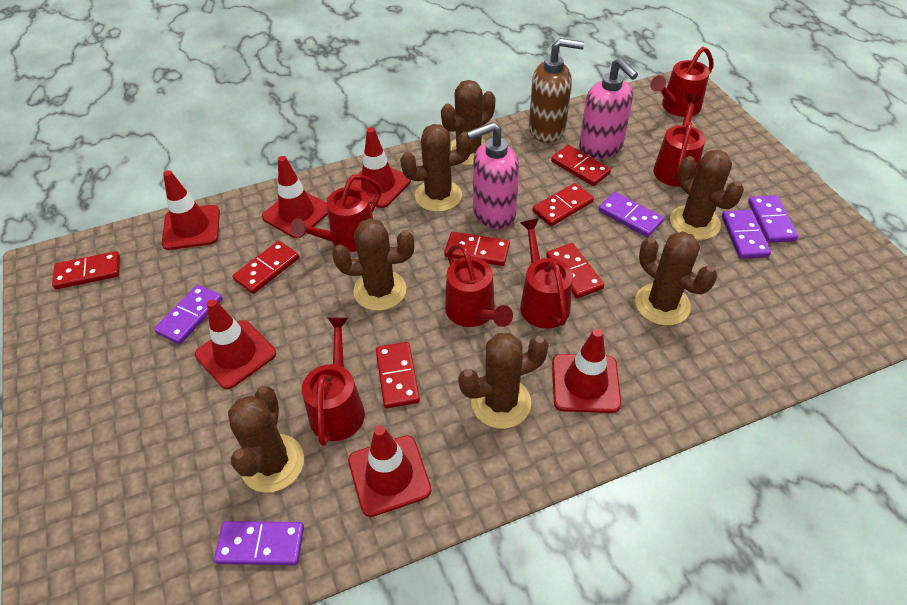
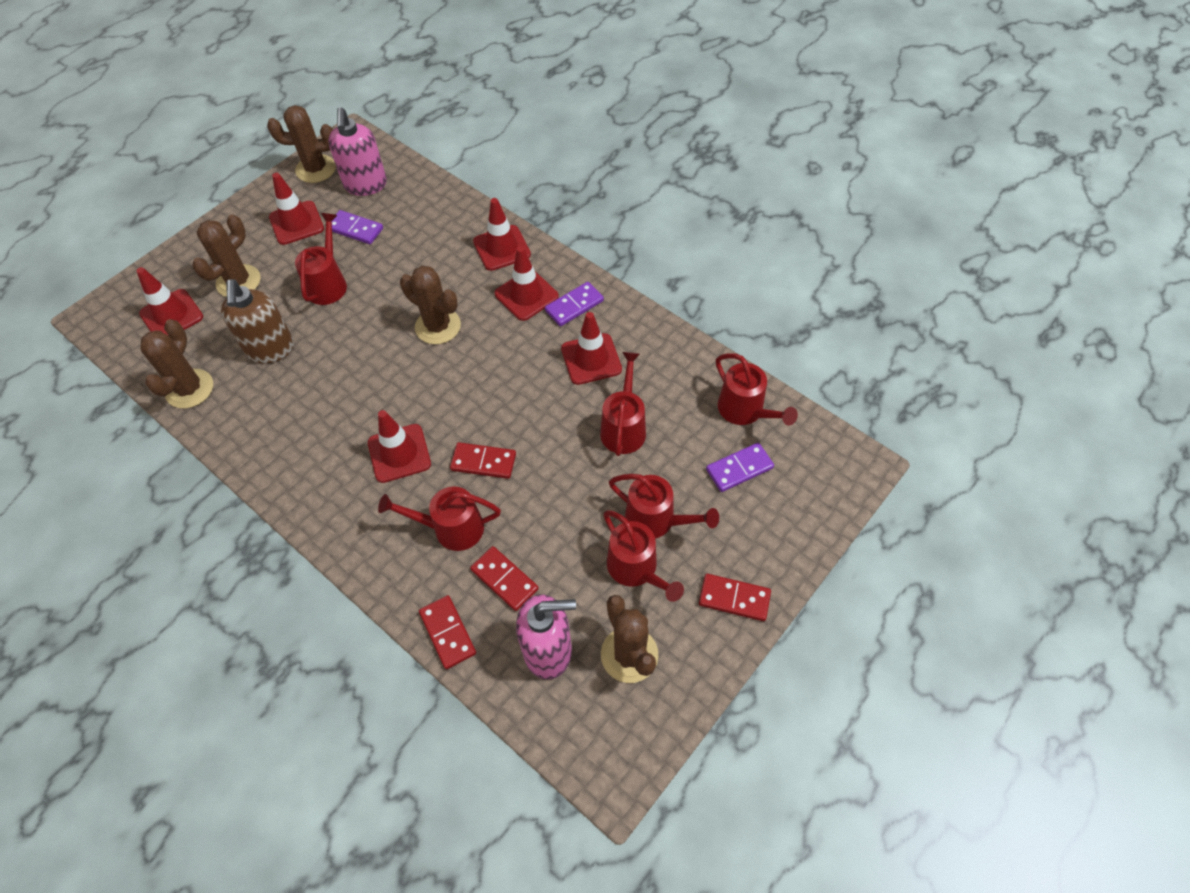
brown cactus: [228,386,304,493] [332,218,414,311] [400,124,472,212] [441,80,495,165] [458,333,549,429] [635,231,717,326] [670,150,744,240] = 7 -> [140,319,213,408] [192,214,261,297] [267,105,336,183] [400,266,461,344] [601,595,658,683] = 5
purple domino: [154,285,223,344] [214,521,304,565] [598,192,664,237] [722,210,771,259] [748,195,798,243] = 5 -> [332,210,383,244] [545,282,604,326] [706,443,774,492] = 3
red domino: [52,251,120,289] [232,241,299,294] [376,342,420,408] [444,232,510,266] [532,183,594,226] [546,243,604,298] [551,145,611,186] = 7 -> [419,595,476,669] [450,442,516,479] [470,546,539,611] [699,574,771,621] = 4

